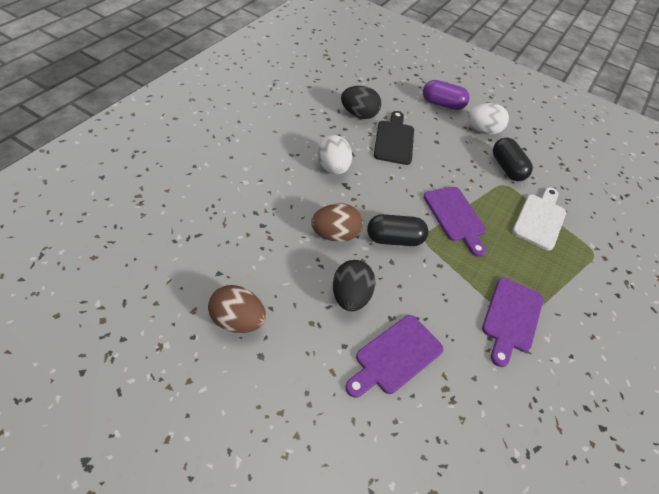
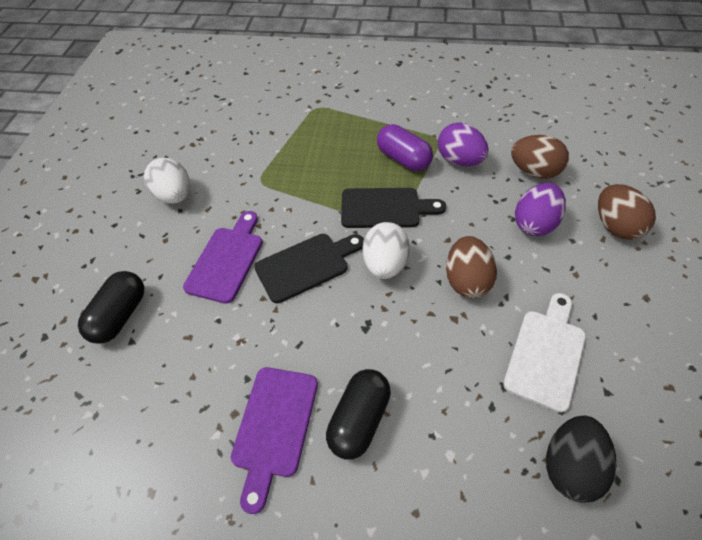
black cutting board: [374,111,414,165] = 1 -> [255,234,364,303] [341,188,446,228] = 2
black egg: [333,260,376,312] [341,86,381,119] = 2 -> [546,415,616,503] = 1
brown egg: [208,285,266,333] [311,203,363,242] = 2 -> [446,236,497,298] [511,135,569,179] [598,184,656,240] = 3
purple cutting board: [345,315,443,398] [424,187,486,257] [482,278,543,367] = 3 -> [183,211,262,304] [231,367,318,514] = 2
purple egg: none = 0 -> [438,122,488,166] [515,183,566,236] = 2

